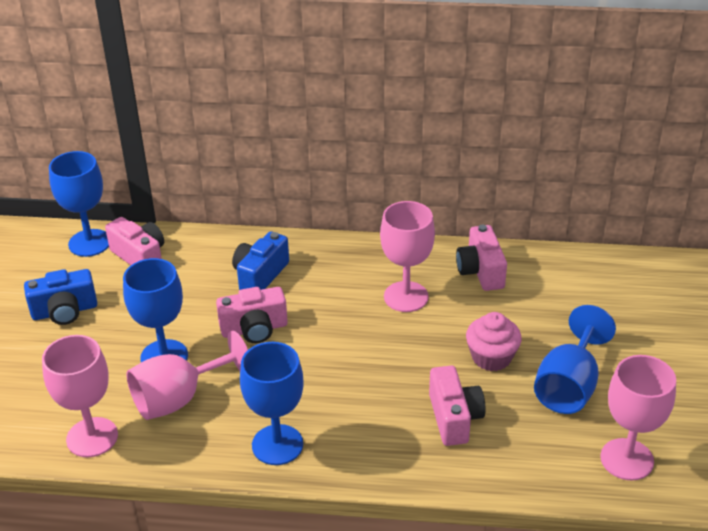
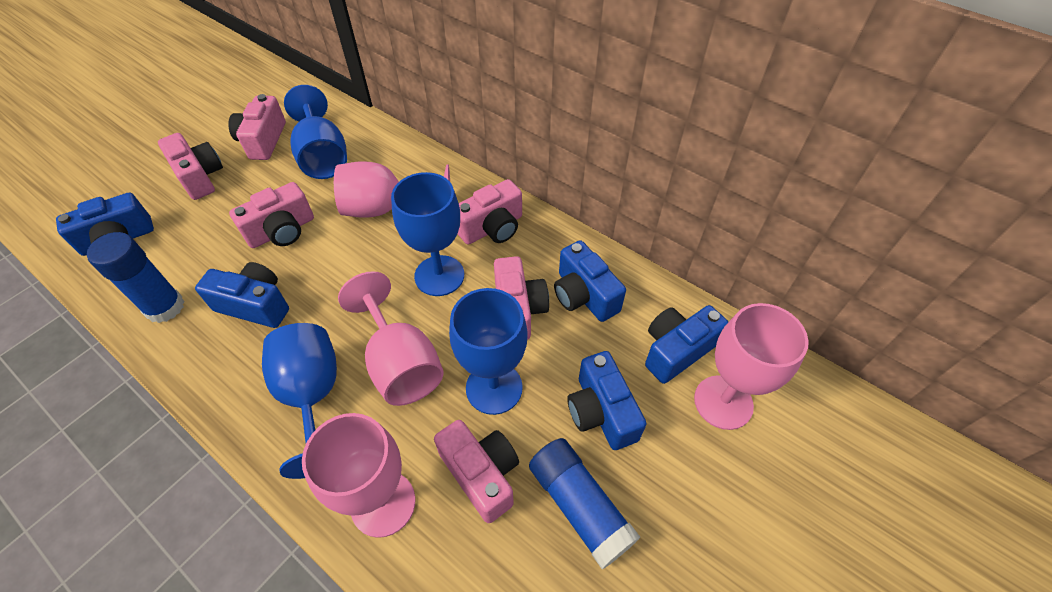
blue camera: [24,269,97,325] [232,231,289,290] = 2 -> [56,193,154,256] [195,262,289,328] [554,240,626,322] [567,351,646,450] [645,305,728,384] = 5
blue glue stick: none = 0 -> [87,232,184,323] [529,438,640,569] = 2
pink camera: [105,217,164,265] [216,287,288,344] [429,365,486,446] [456,224,507,291] = 4 -> [158,133,223,200] [228,94,286,160] [229,182,314,248] [434,420,519,523] [458,179,522,245] [494,256,549,340] = 6
pink cupcake: [466,312,522,371] = 1 -> none = 0

